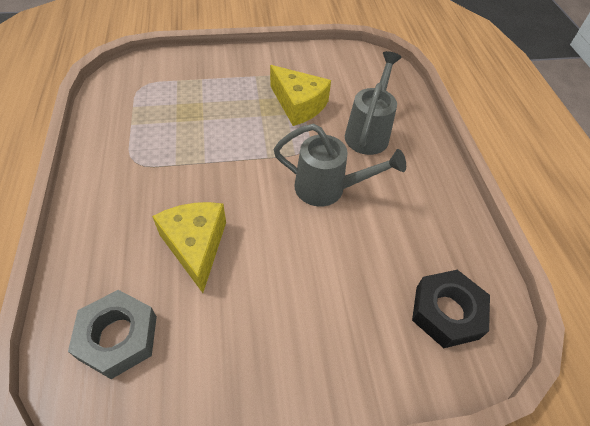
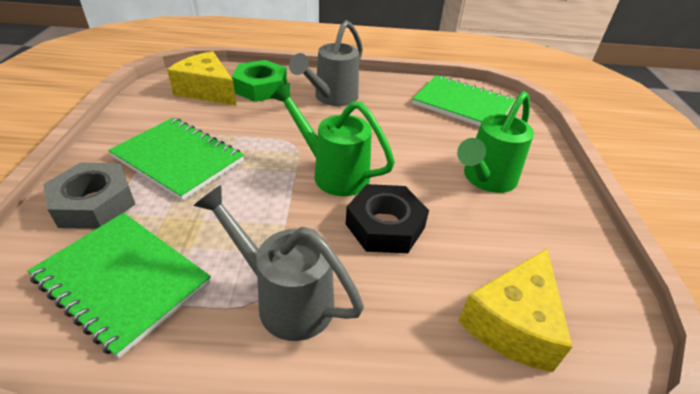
green notebook: none = 0 -> [28,213,211,358] [108,117,244,201] [412,75,515,126] = 3
green nut: none = 0 -> [232,60,287,102] = 1
green watering can: none = 0 -> [270,83,395,196] [457,91,534,193] = 2

